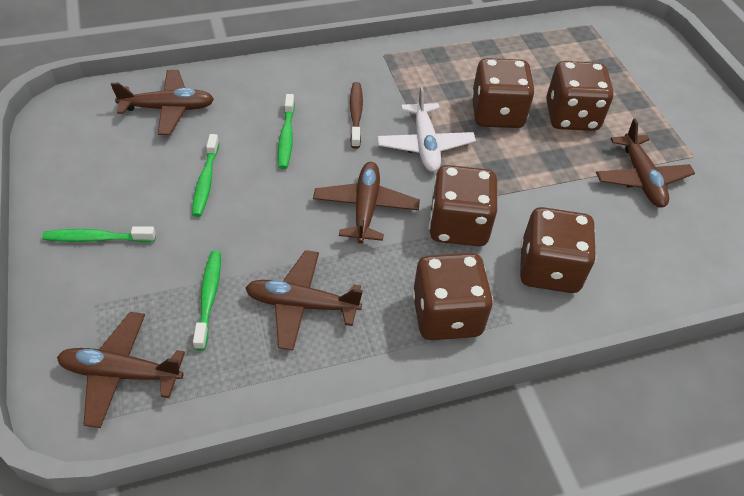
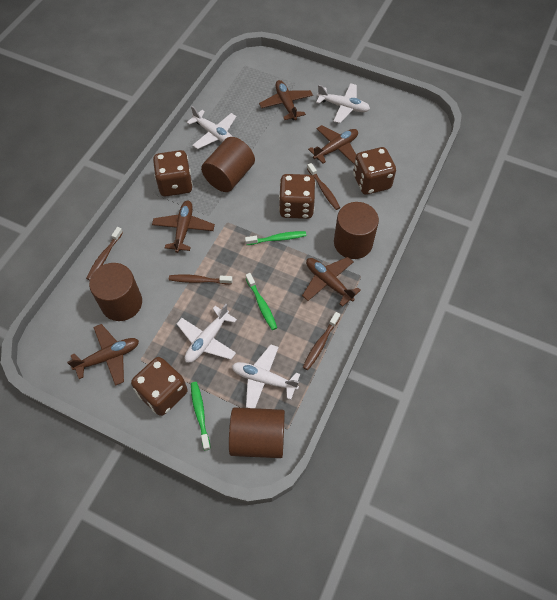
brown cylinder: none = 0 -> [89,263,142,321] [201,137,255,192] [229,407,285,458] [334,202,379,259] = 4
brown dice: [412,253,493,340] [429,165,497,247] [471,58,535,128] [520,207,596,293] [546,61,614,131] = 5 -> [131,357,188,416] [153,150,193,196] [279,174,316,219] [353,147,396,195] = 4
brown toothbrush: [350,82,363,149] = 1 -> [86,227,123,280] [169,275,233,284] [303,312,340,370] [307,163,340,210] = 4
green toothbrush: [42,226,156,242] [192,134,219,217] [193,251,221,350] [278,94,295,169] = 4 -> [191,382,211,451] [245,231,306,245] [246,273,277,330] = 3
white plane: [377,86,476,172] = 1 -> [177,304,237,363] [187,106,236,149] [232,344,300,408] [316,83,370,123] = 4

